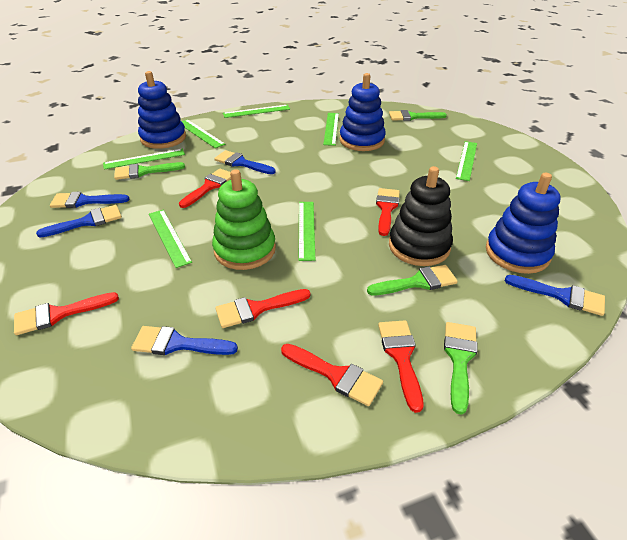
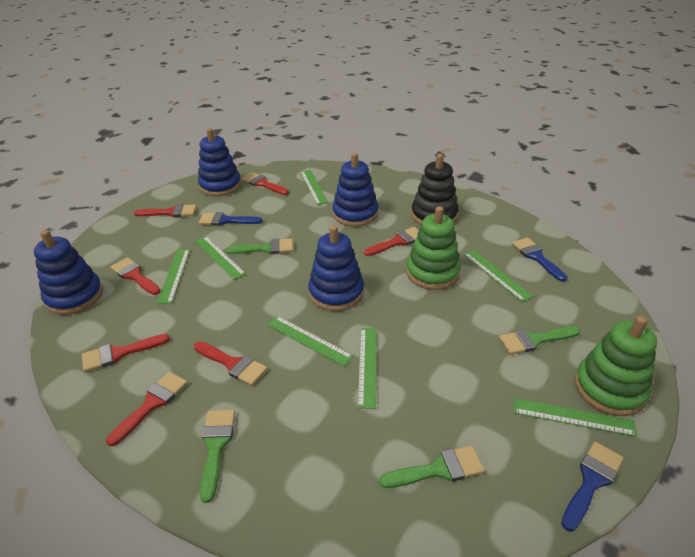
blue brush: [36,205,122,238] [50,192,129,208] [131,326,238,355] [214,150,276,174] [505,275,605,316] = 5 -> [199,212,263,226] [512,238,568,282] [561,441,624,531] = 3
blue stacking toy: [138,71,186,149] [339,73,386,151] [486,173,561,274] = 3 -> [34,230,103,315] [198,128,241,196] [308,225,364,311] [333,153,378,227] = 4
green stacking toy: [212,169,276,270] = 1 -> [406,206,461,290] [575,316,657,416] = 2
red brush: [14,292,119,335] [179,169,231,208] [215,289,311,328] [281,344,383,406] [376,188,400,236] [378,320,423,413] = 6 -> [82,334,170,372] [106,372,188,446] [110,257,160,295] [134,204,197,217] [194,341,267,386] [242,172,289,195] [364,227,419,256] = 7

